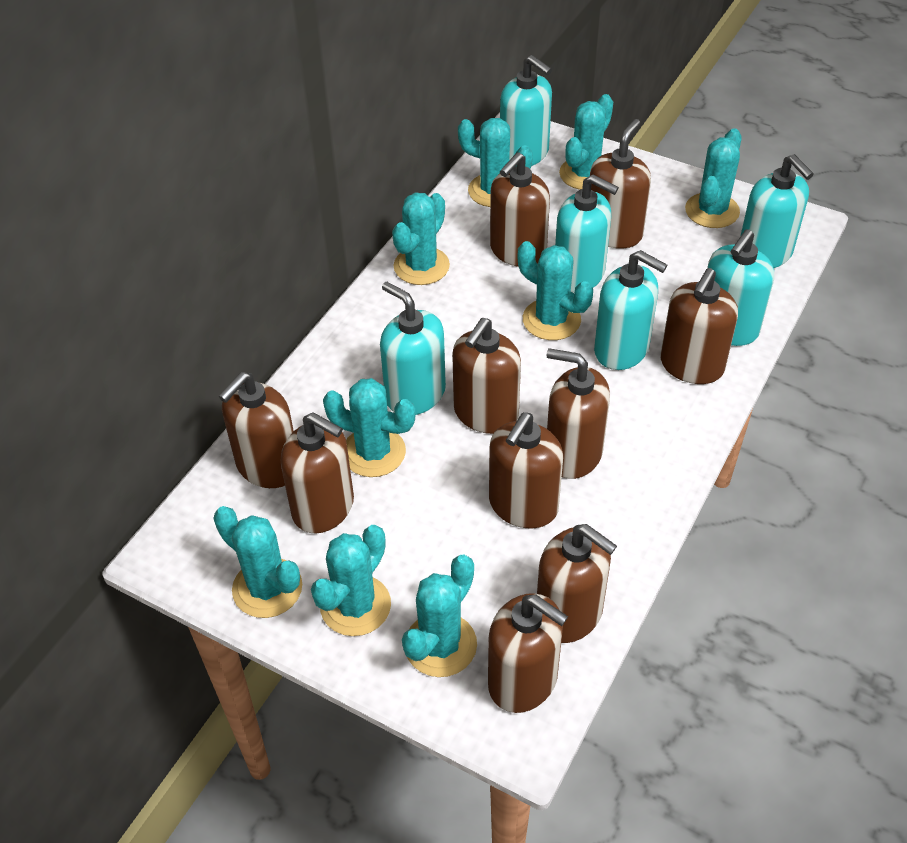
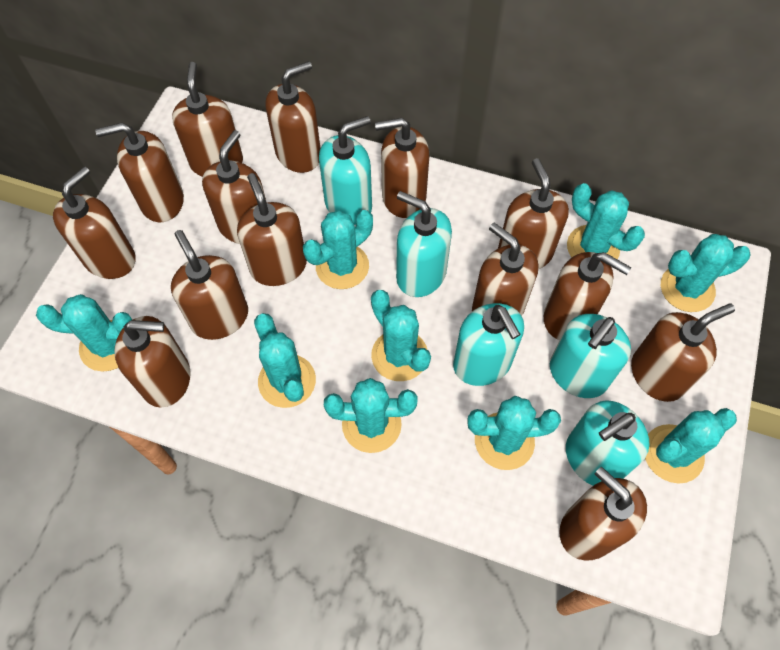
brown soap dispenser: [219,372,294,488] [281,412,354,533] [452,318,521,434] [488,593,568,713] [489,413,563,528] [490,152,550,267] [537,524,617,643] [546,348,610,479] [590,119,651,248] [660,268,738,384] = 10 -> [53,167,136,279] [95,122,184,222] [114,316,191,407] [171,230,248,340] [172,62,243,177] [202,130,267,244] [237,173,307,286] [265,61,320,173] [375,118,429,218] [472,223,538,316] [498,158,569,269] [544,252,631,340] [559,467,647,561] [631,304,735,402] = 14
turquoise soap dispenser: [380,282,446,415] [500,55,552,166] [555,174,619,293] [594,250,667,370] [707,229,774,346] [741,154,814,268] = 6 -> [319,116,372,225] [396,191,452,297] [453,303,524,386] [550,314,631,398] [566,400,649,486] = 5

